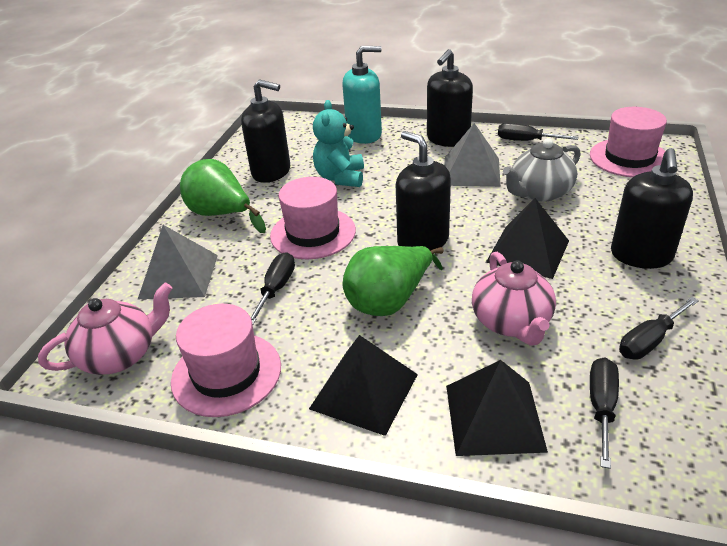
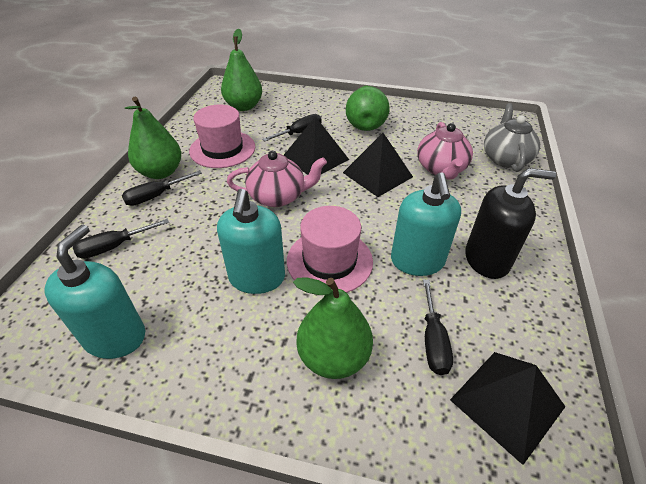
black soap dispenser: [241,80,290,183] [396,131,451,251] [427,49,473,147] [611,148,693,269] = 4 -> [465,168,556,279] = 1
green pear: [180,159,266,233] [343,246,444,316] = 2 -> [125,97,181,179] [221,28,262,111] [293,277,373,379] [346,85,390,131] = 4
grey pyramid: [138,225,218,299] [444,123,501,187] = 2 -> none = 0
pink hat: [171,304,281,417] [270,177,356,259] [590,107,667,178] = 3 -> [189,105,255,168] [287,206,373,293] = 2
turquoise soap dispenser: [342,46,382,144] = 1 -> [45,224,145,359] [217,189,285,294] [391,172,461,276] = 3
turquoise teddy bear: [313,100,364,187] = 1 -> none = 0

